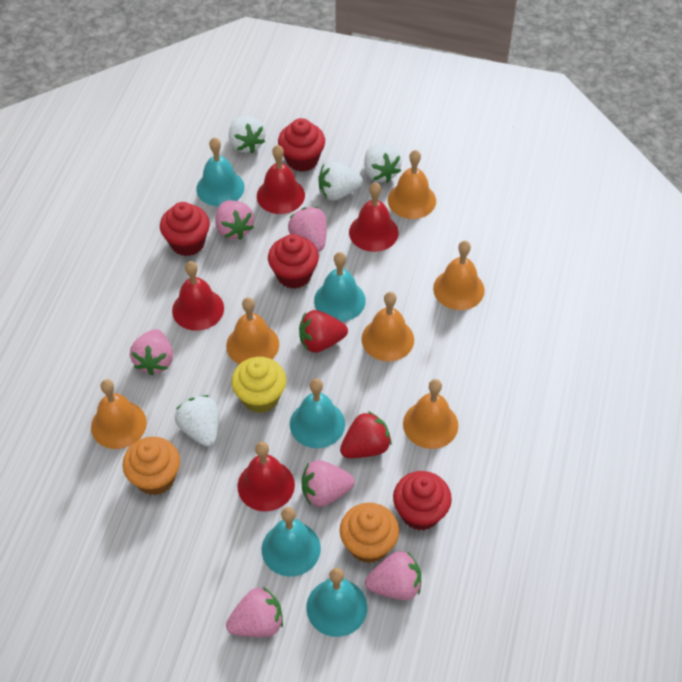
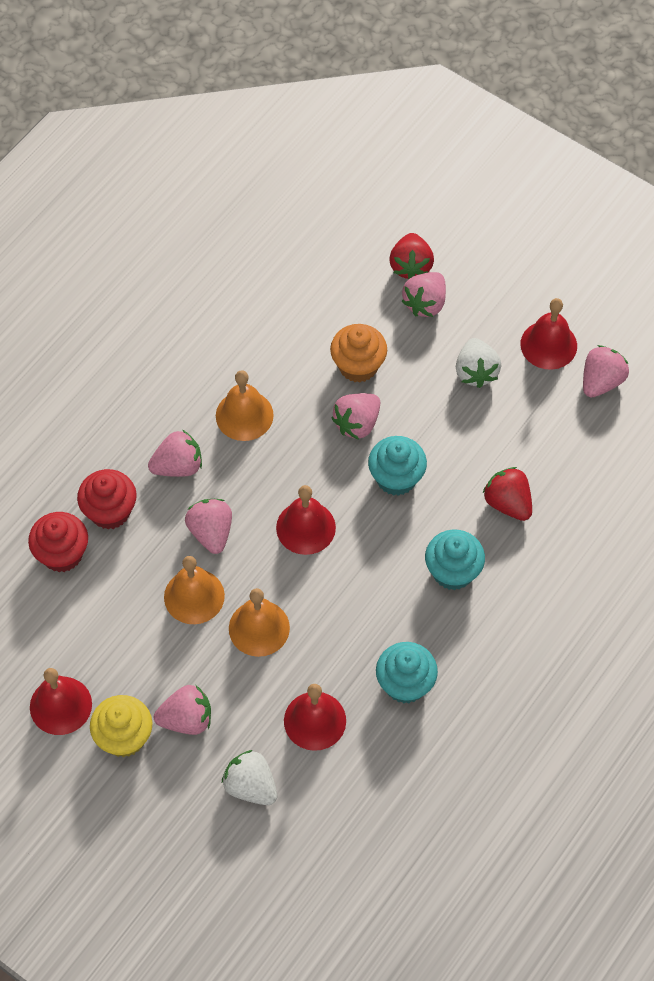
orange bell: [91,379,147,449] [226,297,279,364] [361,292,414,362] [388,150,436,219] [403,379,458,449] [433,241,485,310] = 6 -> [164,556,225,624] [216,370,274,441] [229,588,290,657] = 3
orange cupcake: [122,437,180,495] [340,503,399,563] = 2 -> [330,324,387,382] = 1
red cupcake: [160,202,210,256] [268,234,319,289] [278,118,325,172] [393,471,452,530] = 4 -> [28,512,88,572] [77,469,137,529] = 2
turquoise bell: [196,137,245,207] [262,507,321,577] [290,379,345,448] [306,568,367,637] [314,252,366,322] = 5 -> none = 0
turquoise cupcake: none = 0 -> [368,436,427,496] [376,642,438,704] [425,529,485,590] = 3
white strawberry: [175,395,219,447] [229,116,265,153] [318,162,363,200] [364,145,401,183] = 4 -> [222,750,277,805] [456,338,502,388] = 2

